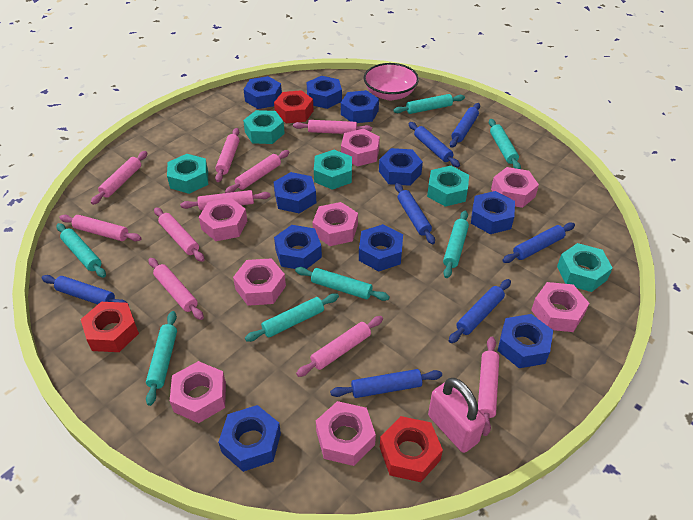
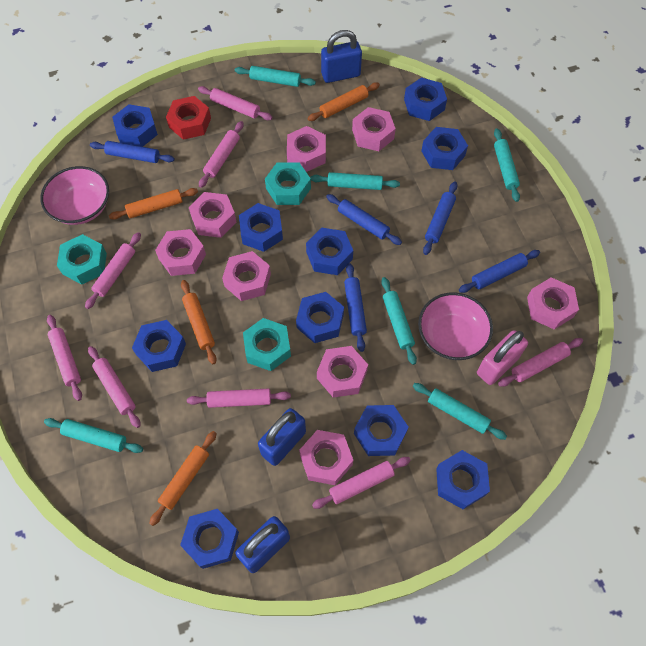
blue padlock: none = 0 -> [235,516,290,573] [258,408,306,466] [321,30,362,83] = 3
blue rolling pin: [41,275,129,305] [330,369,442,398] [395,183,435,244] [409,122,460,167] [449,279,511,343] [450,103,480,148] [502,223,575,263] = 7 -> [90,141,174,163] [326,194,402,245] [344,263,367,352] [423,181,457,255] [459,250,540,293] = 5
orange rolling pin: none = 0 -> [109,188,198,220] [149,431,217,526] [181,280,217,364] [308,82,380,121] = 4
pink bowl: [364,63,419,100] = 1 -> [40,166,109,225] [418,292,493,360] = 2
pink rolling pin: [59,215,142,241] [91,151,147,205] [148,258,204,320] [154,207,205,262] [180,190,271,210] [215,128,240,182] [225,150,289,193] [293,120,372,134] [296,316,383,377] [478,337,499,436] = 10 -> [47,315,82,401] [85,232,141,309] [88,346,141,428] [187,388,291,408] [198,86,273,120] [199,121,244,188] [312,457,411,509] [498,338,583,387] = 8
red nut: [81,302,139,352] [274,90,314,123] [380,416,443,482] = 3 -> [166,96,211,140] = 1
turquoise nut: [167,154,208,194] [243,110,285,144] [314,150,352,190] [427,166,469,207] [557,243,613,292] = 5 -> [57,234,107,285] [243,318,291,371] [265,162,311,205] = 3
turquoise rolling pin: [57,223,106,278] [146,311,177,406] [245,293,339,342] [295,267,390,301] [393,94,465,114] [443,211,469,278] [489,119,521,169] = 7 -> [44,418,143,453] [235,66,316,87] [311,172,400,190] [381,277,417,365] [413,383,507,440] [494,128,520,202] = 6

